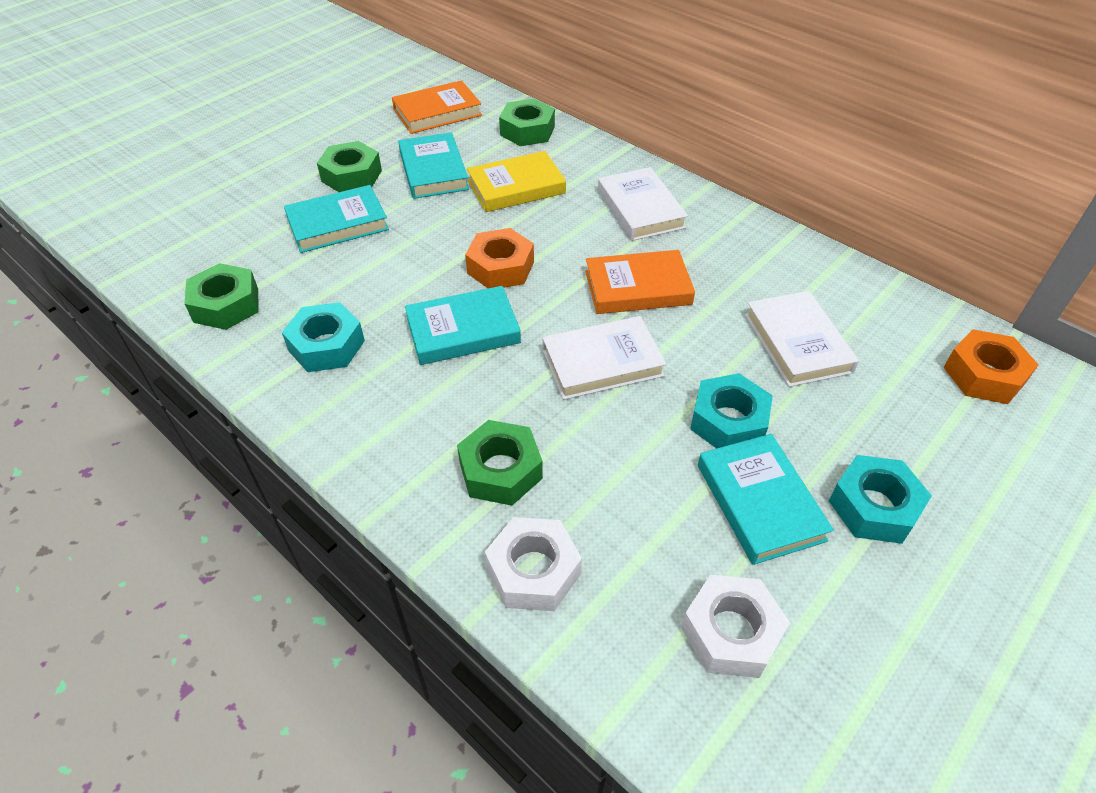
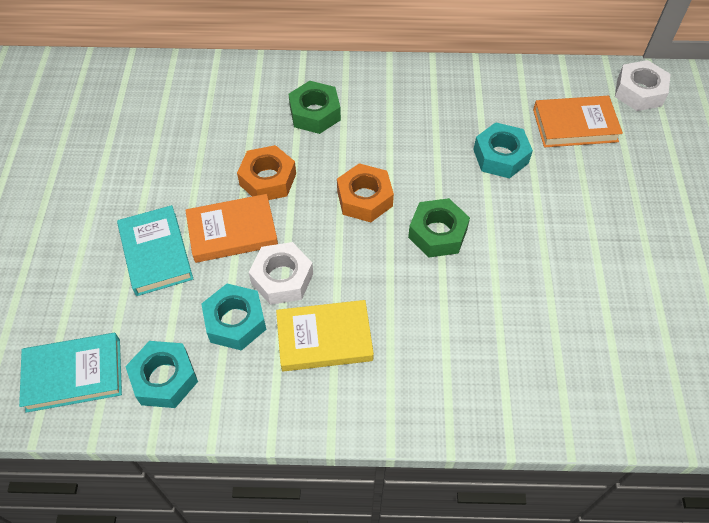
green nut: [184,263,259,330] [317,141,382,192] [457,420,543,505] [499,98,555,146] = 4 -> [289,81,341,134] [408,198,470,258] = 2
turquoise book: [284,185,389,253] [398,132,469,199] [405,286,521,365] [698,434,834,565] = 4 -> [19,333,122,413] [117,205,193,296] = 2
white book: [542,316,667,400] [598,167,688,241] [745,291,859,387] = 3 -> none = 0

